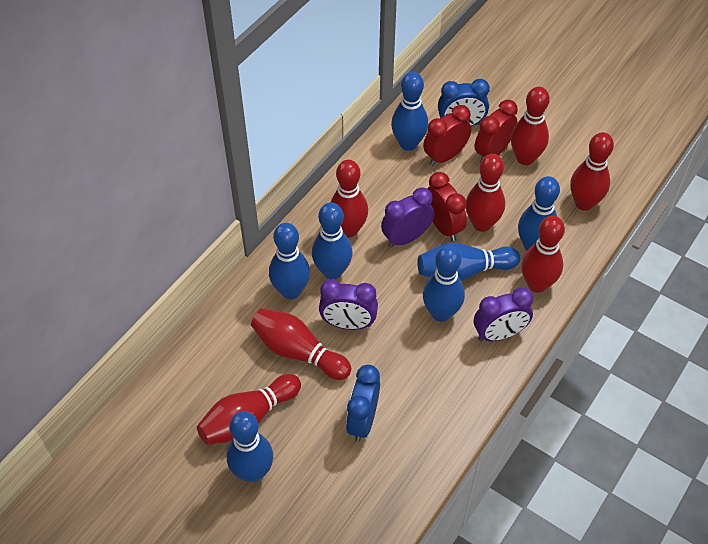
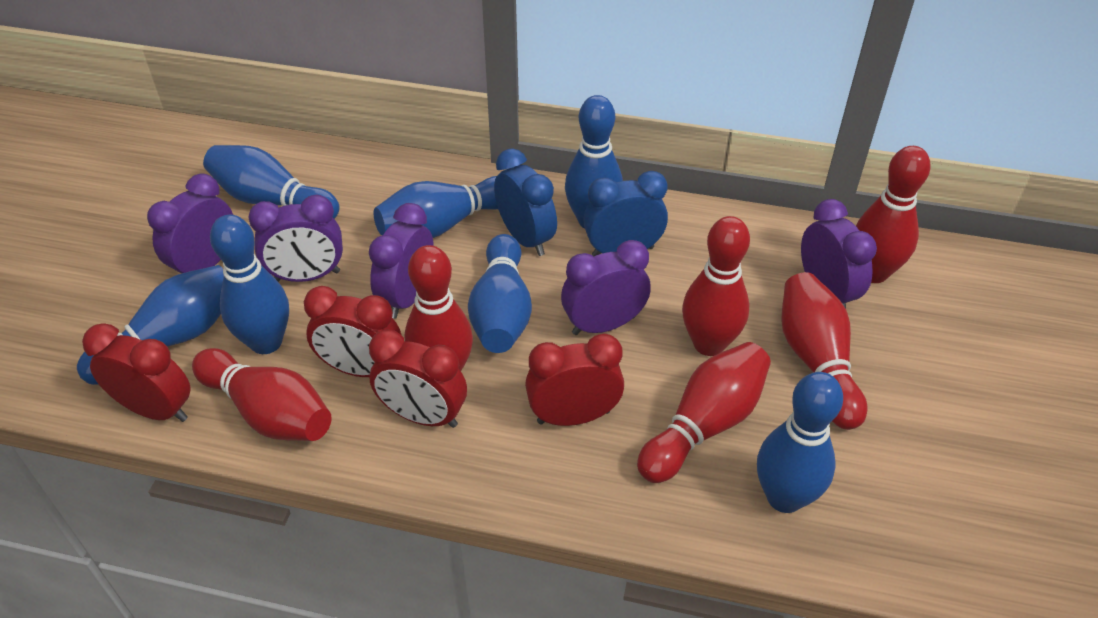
purple clock: [319,279,378,330] [381,187,434,248] [474,287,534,341] = 3 -> [147,174,233,274] [248,194,343,282] [369,203,434,319] [561,240,651,335] [801,199,877,308] = 5
red bowling pin: [197,374,301,445] [251,308,352,380] [330,160,368,237] [466,154,505,232] [511,87,550,165] [521,216,565,292] [570,132,614,211] = 7 -> [192,348,332,441] [405,245,473,371] [637,342,771,483] [682,216,750,356] [782,272,867,430] [856,146,931,283] = 6
red clock: [423,105,471,166] [427,172,467,241] [475,100,518,163] = 3 -> [82,323,190,422] [304,286,402,377] [369,329,467,428] [525,334,624,426] = 4

